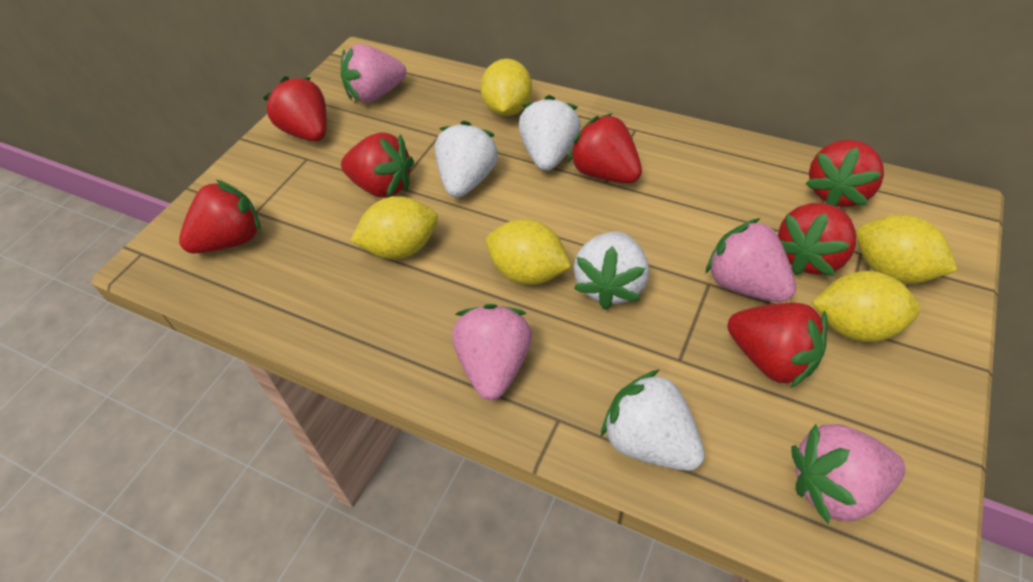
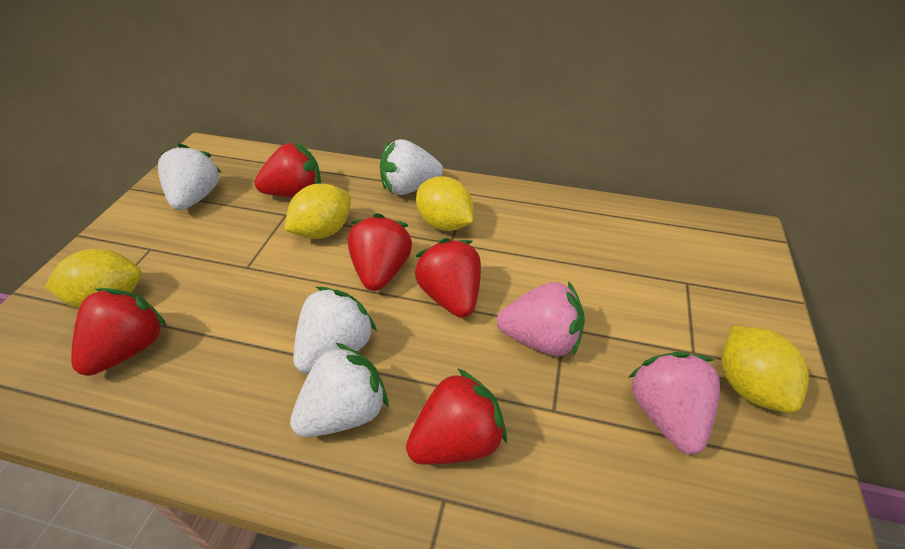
pink strawberry: [341,44,406,103] [452,304,532,400] [706,218,796,302] [791,424,906,524] = 4 -> [497,281,585,356] [628,352,720,454] = 2
red strawberry: [179,180,261,253] [263,76,327,141] [341,132,414,198] [568,113,642,183] [727,303,827,388] [778,203,856,276] [806,140,884,207] = 7 -> [71,288,167,376] [255,142,321,197] [347,213,412,291] [406,368,507,465] [415,238,481,318] = 5
yellow lemon: [350,196,438,259] [480,59,532,116] [486,219,572,285] [812,271,921,342] [856,215,958,284] = 5 -> [45,249,142,308] [284,183,351,239] [416,176,474,231] [721,326,809,413] = 4

